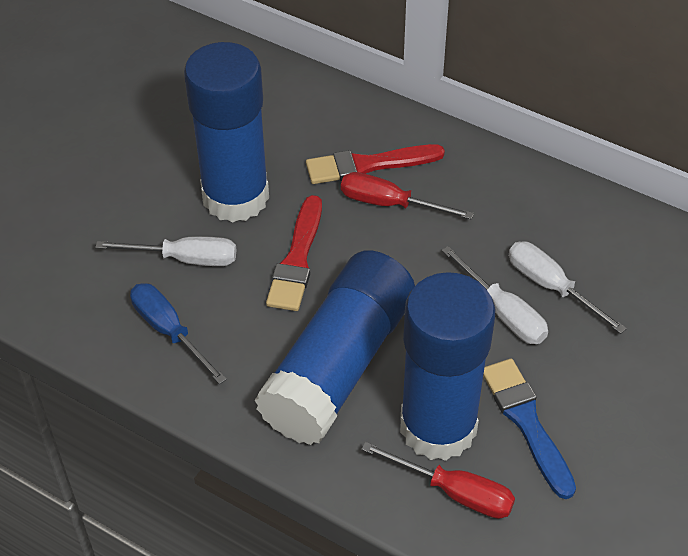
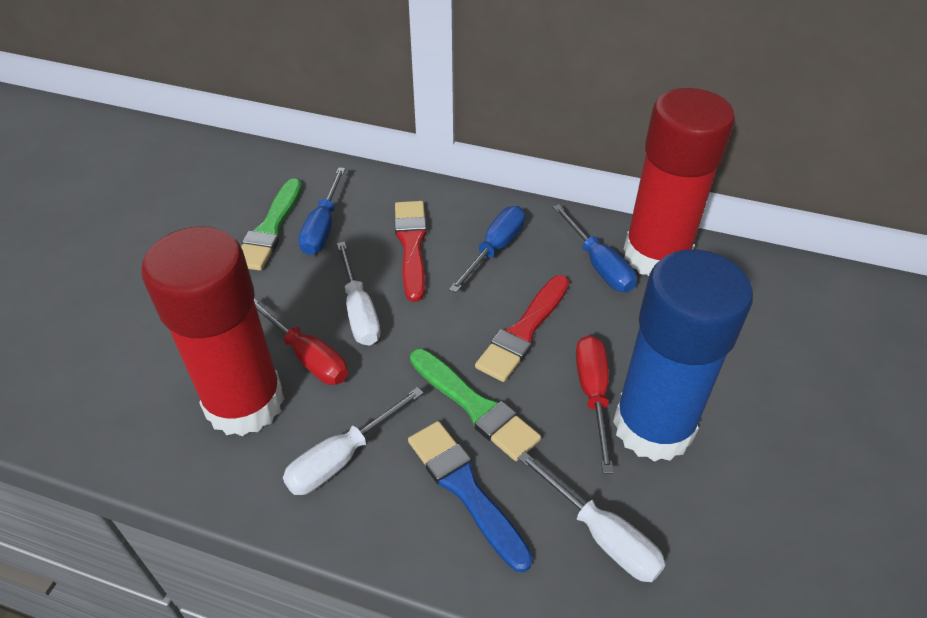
blue glue stick: [184,42,269,223] [255,250,415,445] [400,272,495,461] = 3 -> [613,249,753,462] = 1
blue screwdriver: [130,283,227,384] = 1 -> [298,167,345,255] [449,206,525,293] [553,204,637,292] = 3
green brush: none = 0 -> [241,179,302,271] [410,349,541,461] = 2
red glue stick: none = 0 -> [141,226,284,436] [623,88,735,276] = 2

